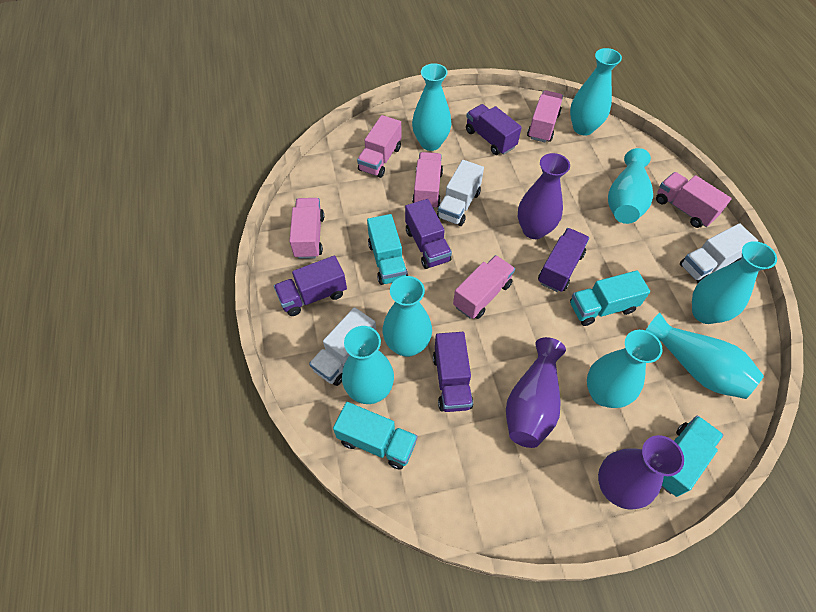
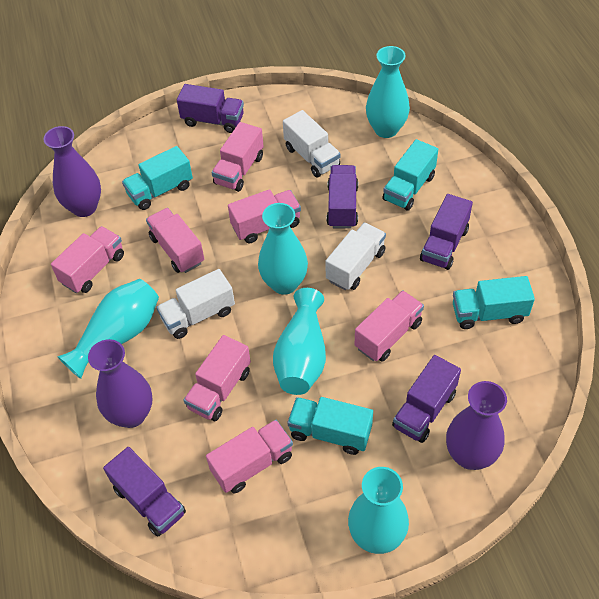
pink truck: [289,198,324,259] [357,115,402,178] [412,152,443,209] [453,255,515,319] [527,90,563,143] [656,172,732,228] = 6 -> [51,226,124,293] [146,208,204,273] [184,335,251,421] [206,420,293,493] [212,122,264,192] [228,189,301,243] [355,290,424,362] = 7
turquoise vase: [342,326,394,404] [382,276,432,357] [412,63,451,151] [570,48,622,135] [587,330,663,408] [608,148,653,224] [646,313,764,399] [692,241,777,324] = 8 -> [57,279,159,379] [258,203,308,295] [273,288,326,395] [348,467,409,554] [366,46,410,138] = 5

